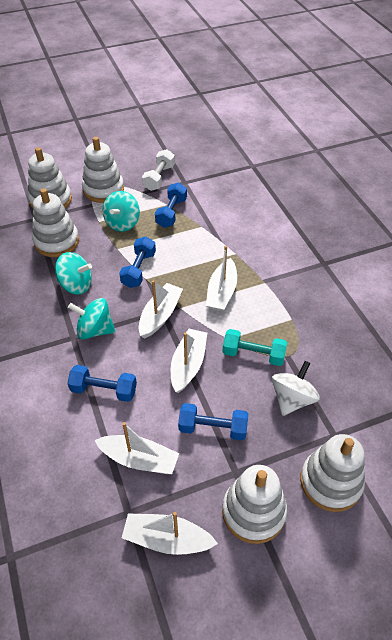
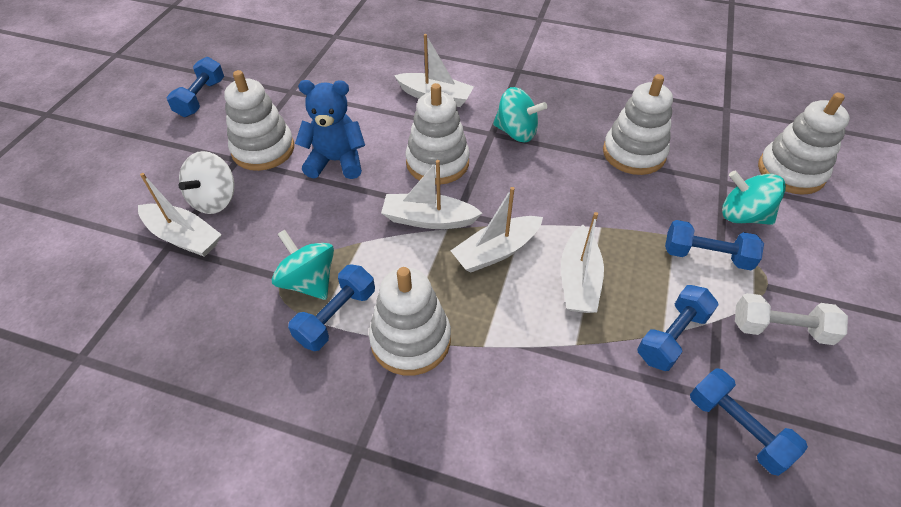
blue dumbbell: [67,365,137,402] [119,237,156,288] [155,182,187,228] [178,403,248,441] = 4 -> [167,57,224,117] [288,264,375,351] [637,285,719,371] [665,220,764,270] [690,368,808,476] = 5
blue teddy bear: none = 0 -> [295,80,365,179] = 1
turquoise dumbbell: [222,329,287,366] = 1 -> none = 0

